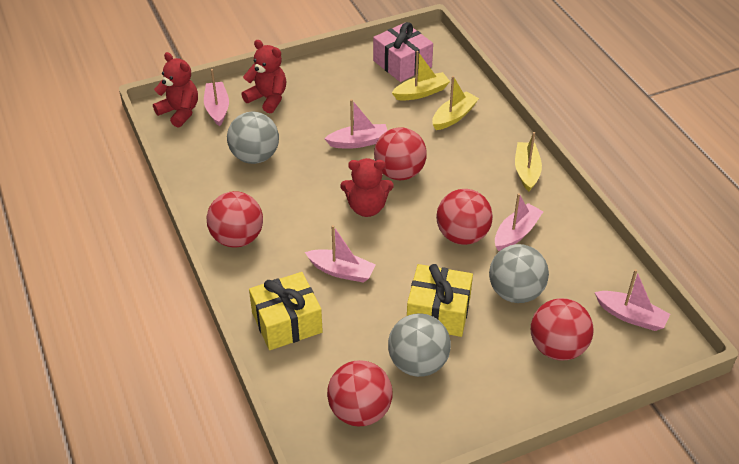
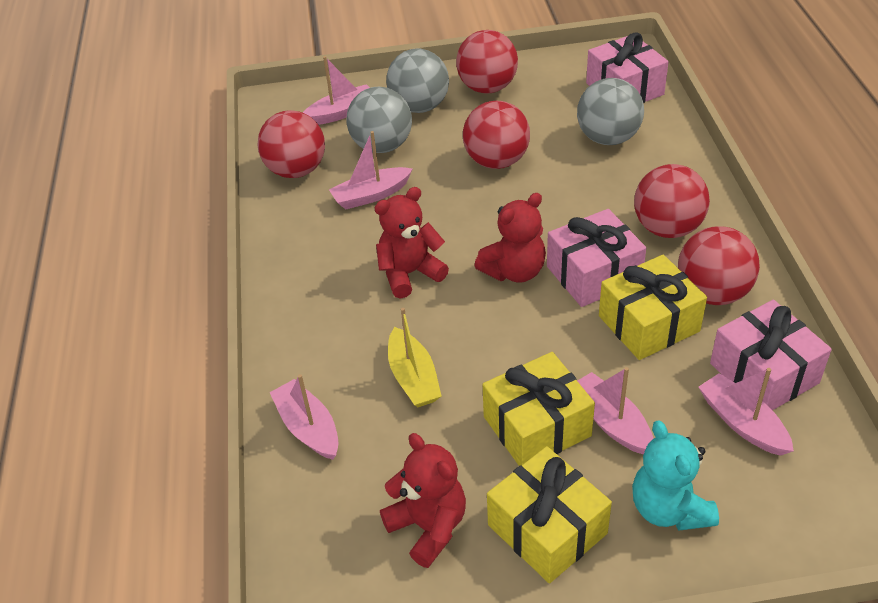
pink gift: [373,22,433,82] = 1 -> [547,209,646,307] [586,32,669,103] [710,300,832,410] = 3
turquoise teddy bear: none = 0 -> [632,420,719,531] = 1
yellow boat: [392,51,450,101] [432,76,479,130] [515,132,542,192] = 3 -> [388,308,441,407] = 1
yellow gift: [249,272,323,350] [407,264,473,337] = 2 -> [483,352,595,466] [487,446,612,583] [599,255,707,360] = 3

